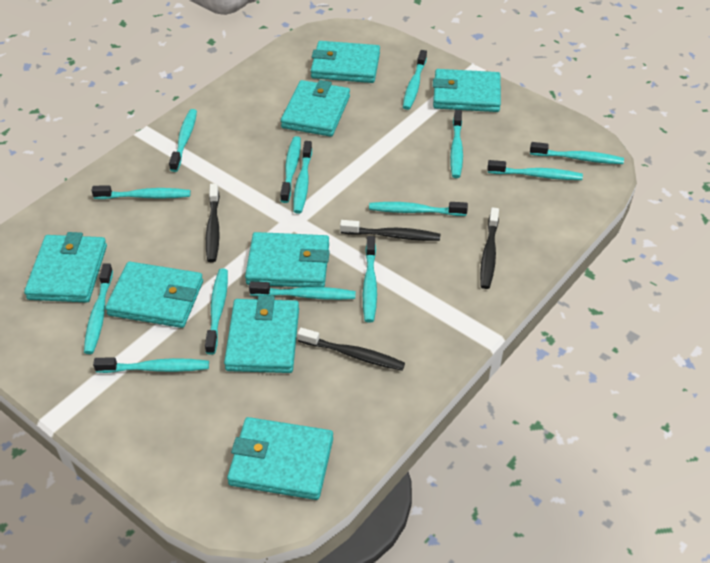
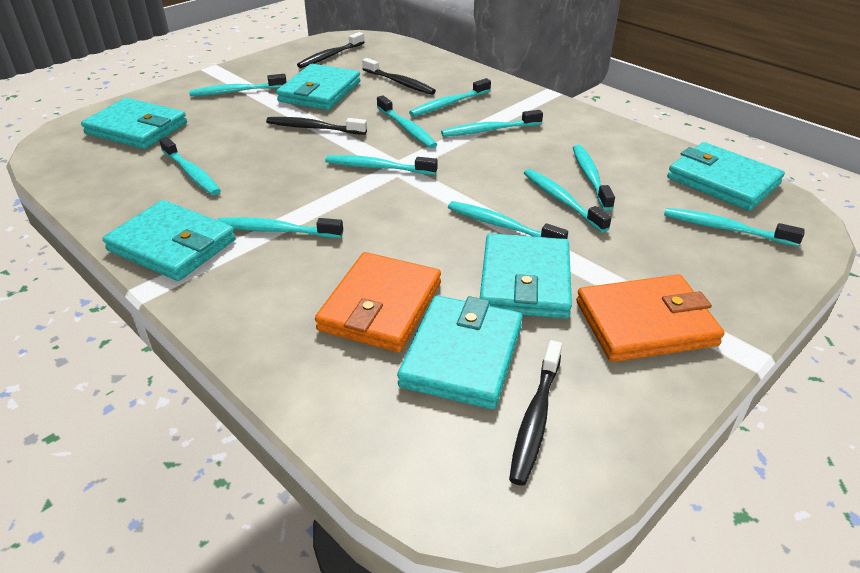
orange wallet: none = 0 -> [315,252,441,352] [576,274,724,362] = 2
turquoise toothbrush: [84,263,113,354] [92,185,191,199] [93,357,209,373] [169,109,197,172] [205,268,228,355] [249,282,356,300] [280,136,301,203] [293,141,312,214] [363,236,377,323] [369,202,468,216] [403,50,427,110] [450,110,463,178] [487,160,583,180] [530,142,624,164] = 14 -> [159,137,221,195] [189,74,286,96] [217,217,343,238] [325,155,438,175] [377,95,437,148] [409,78,491,116] [441,110,543,137] [448,201,568,239] [524,169,612,233] [573,145,615,211] [664,208,805,247] = 11
turquoise wallet: [24,232,107,303] [105,262,203,328] [224,296,299,373] [227,417,333,500] [245,232,330,287] [281,80,350,137] [311,41,380,83] [433,69,501,112] = 8 -> [81,98,187,149] [103,200,236,281] [276,64,360,110] [397,295,523,409] [480,233,572,319] [667,142,785,211] = 6

